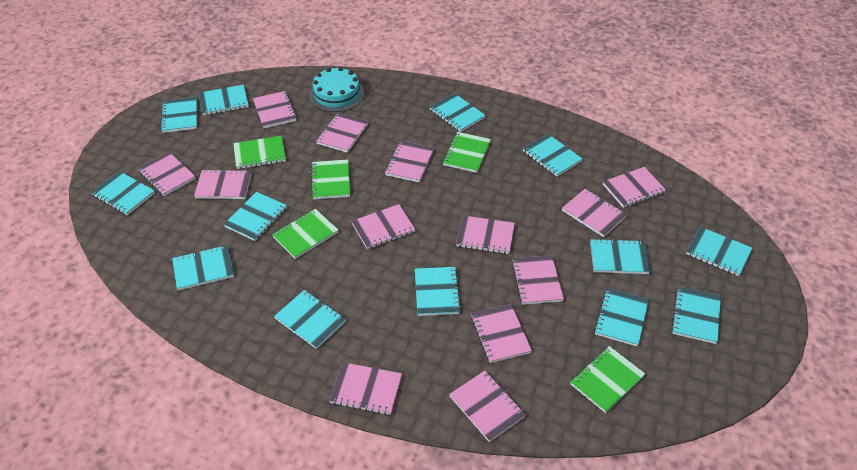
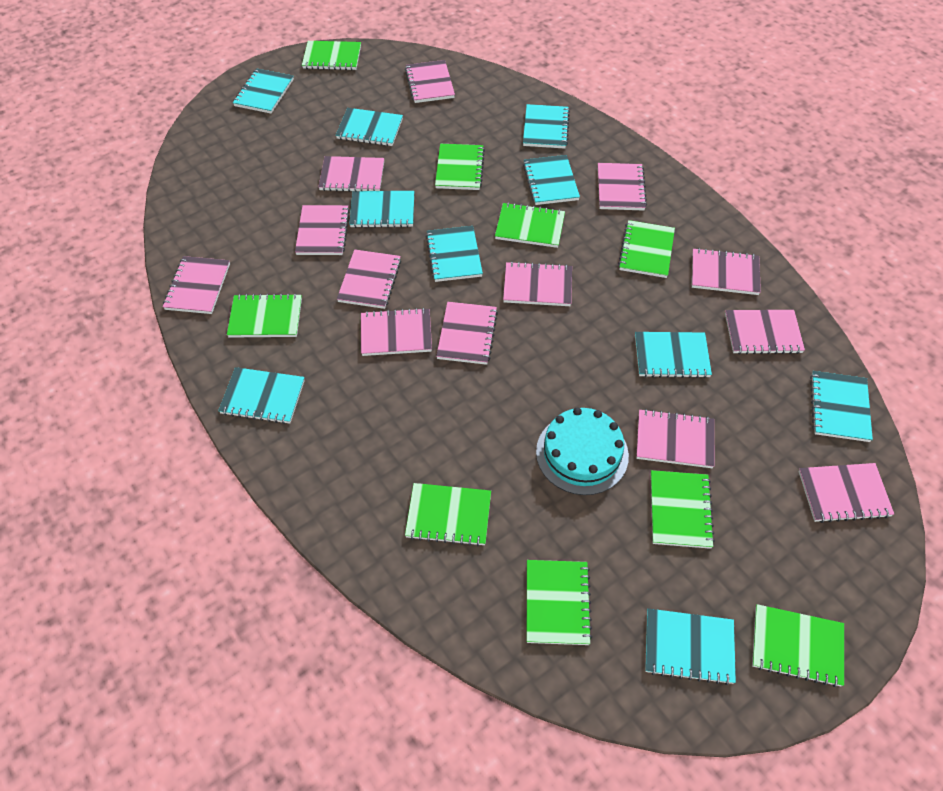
green notebook: [233,136,286,169] [272,209,338,259] [311,159,350,199] [443,132,491,173] [571,346,645,413] = 5 -> [227,293,302,338] [302,41,361,70] [405,483,491,546] [435,144,485,190] [495,202,565,248] [527,560,592,645] [618,220,675,278] [651,470,715,549] [752,604,844,687] = 9
turquoise notebook: [91,171,155,215] [160,97,197,133] [172,245,234,291] [199,85,249,116] [224,192,287,241] [274,290,346,349] [415,267,461,316] [430,93,486,132] [523,134,582,177] [590,238,650,274] [594,288,649,346] [671,287,721,344] [686,227,752,276] = 13 -> [218,367,305,424] [233,68,294,113] [336,108,403,146] [349,191,414,228] [426,226,483,282] [523,104,570,149] [523,155,580,205] [635,332,712,378] [645,608,736,685] [810,371,873,442] = 10

